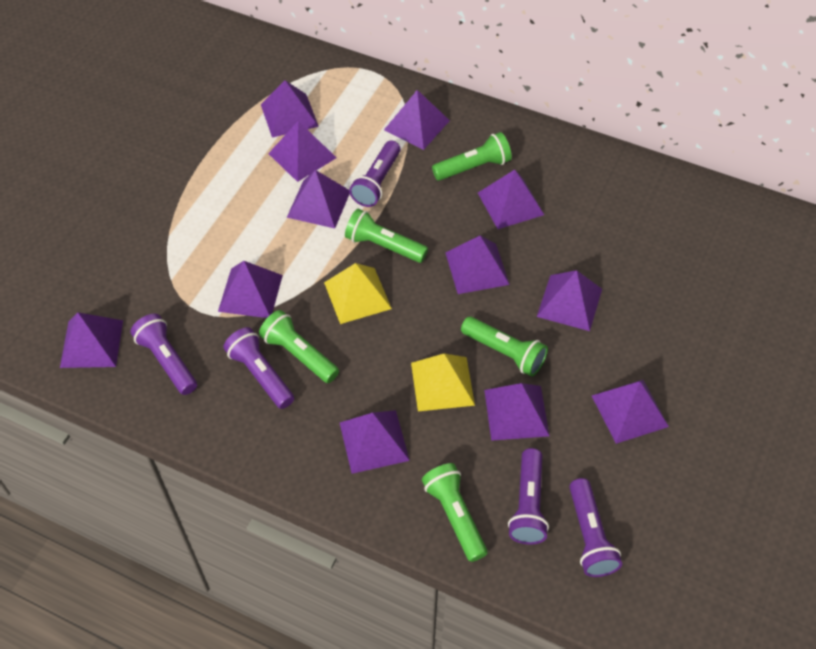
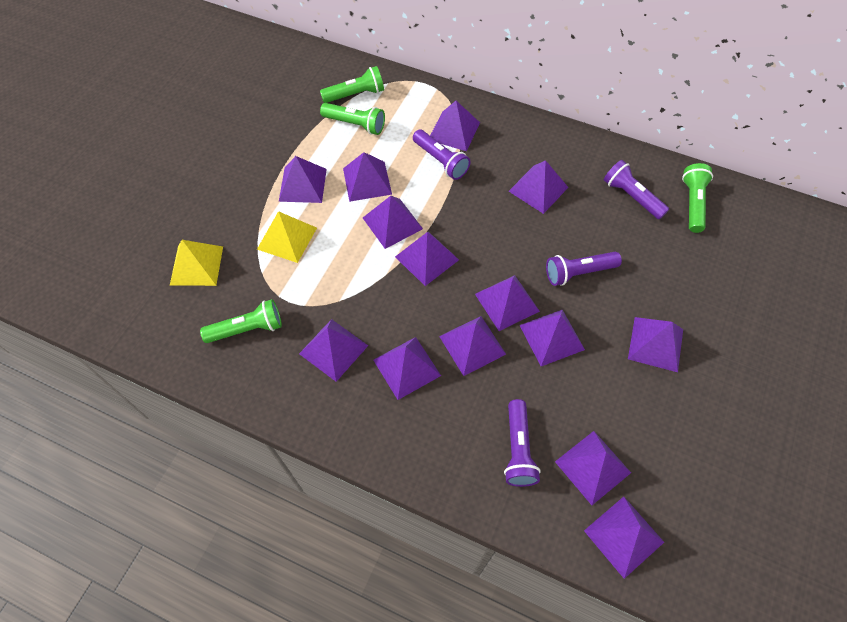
green flashlight: [259,310,339,383] [345,209,428,263] [422,463,487,562] [432,132,512,181] [461,317,548,377] = 5 -> [200,299,282,343] [320,66,384,103] [320,103,385,135] [682,163,713,233] = 4
purple flashlight: [130,314,197,395] [223,327,294,409] [349,140,400,207] [508,448,549,545] [569,478,622,577] = 5 -> [413,130,470,180] [504,399,541,487] [546,252,622,286] [604,160,669,219] = 4
purple pyramid: [60,312,123,368] [218,261,283,318] [261,80,319,138] [268,121,336,182] [287,170,350,228] [340,410,410,474] [384,90,450,150] [445,236,510,294] [478,170,544,229] [484,383,549,441] [537,270,602,331] [592,380,669,444] = 12 -> [279,156,327,203] [299,319,368,382] [343,152,392,202] [363,196,423,249] [373,337,441,400] [395,232,459,286] [430,101,480,151] [439,316,506,376] [475,275,540,331] [509,160,568,214] [519,310,585,366] [555,431,631,505] [584,497,664,579] [628,317,683,372] = 14

